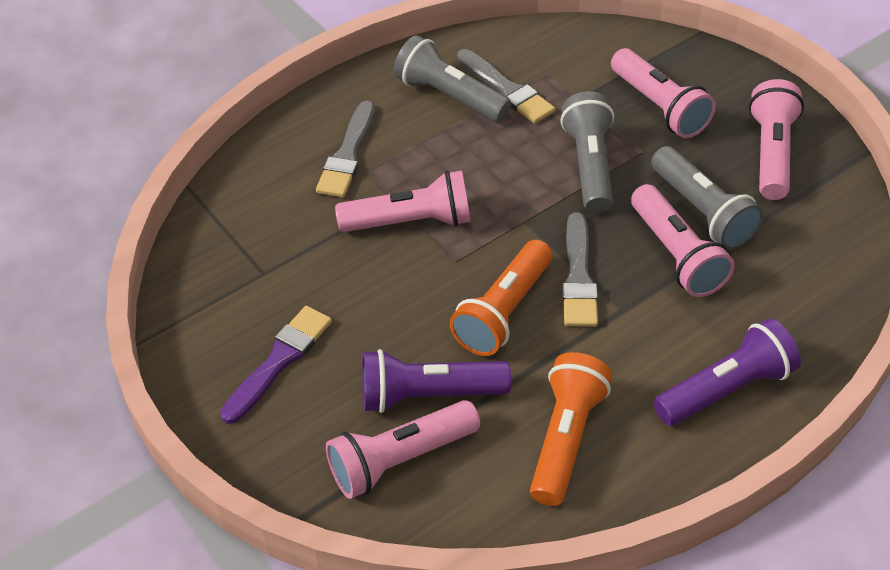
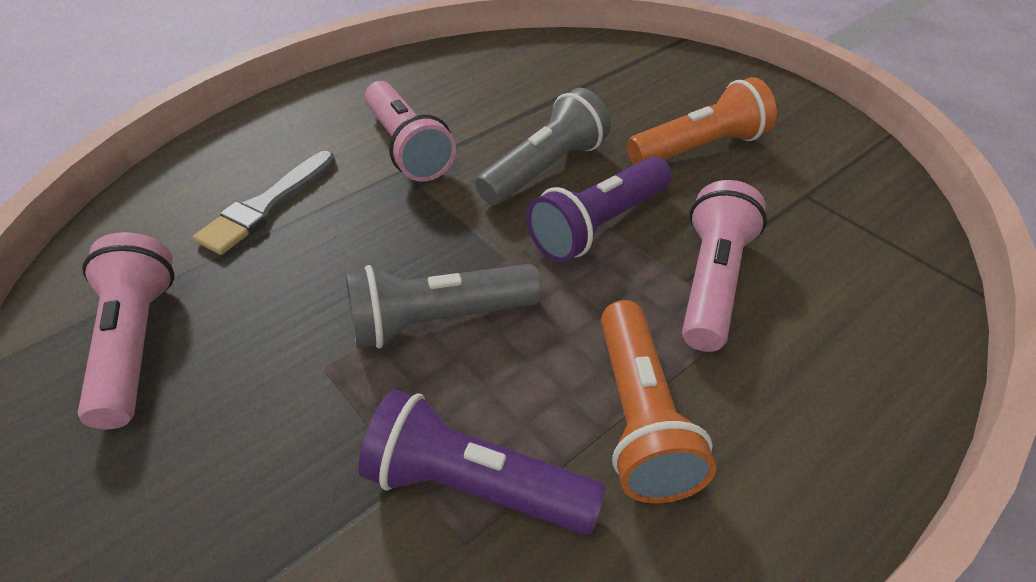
grey brush: [316,101,375,197] [457,49,555,124] [562,213,598,327] = 3 -> [193,151,336,255] = 1
grey flashlight: [394,35,511,122] [560,91,614,214] [651,146,764,250] = 3 -> [346,264,542,349] [475,88,611,205] = 2
pink flashlight: [326,400,480,499] [335,171,471,232] [611,48,716,138] [631,184,735,297] [749,79,804,200] = 5 -> [78,232,174,429] [365,81,456,182] [682,180,767,352] = 3
purple brush: [220,306,332,424] = 1 -> none = 0

